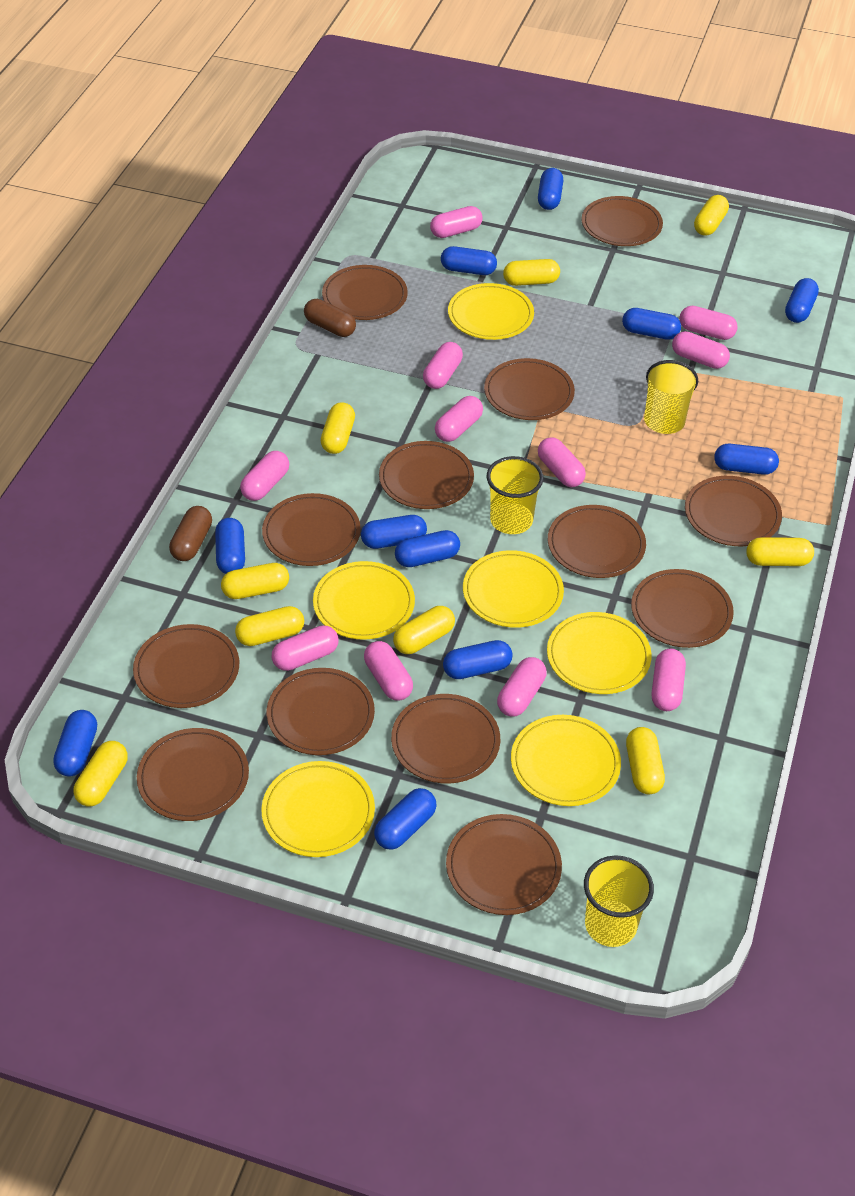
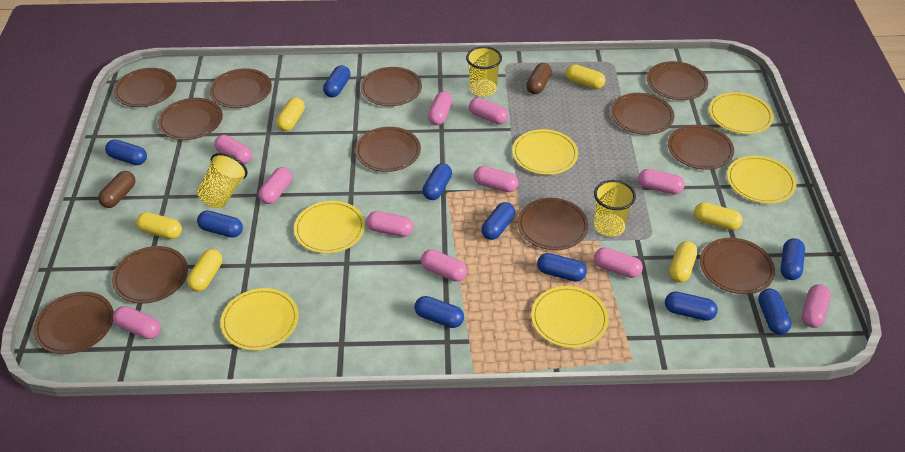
blue capsule: [53,710,97,777] [215,518,245,574] [361,515,427,549] [374,788,437,850] [395,530,460,567] [441,246,497,275] [443,640,513,679] [538,168,563,210] [622,308,681,340] [714,444,779,475] [785,278,819,323] = 11 -> [105,139,147,165] [197,211,243,238] [323,65,350,97] [415,296,464,328] [422,163,452,200] [481,202,515,240] [537,253,587,282] [665,292,718,321] [758,289,791,335] [781,238,805,280] = 10
brown plate: [133,624,239,708] [137,728,249,821] [262,493,361,566] [267,668,375,755] [322,265,408,320] [379,441,474,509] [391,694,500,784] [446,814,562,915] [484,358,575,420] [548,505,646,578] [581,196,663,246] [631,569,734,648] [685,476,782,546] = 13 -> [33,292,114,354] [112,246,188,304] [114,68,177,107] [158,98,223,140] [210,68,272,108] [355,127,421,172] [361,67,422,106] [518,198,589,250] [611,93,675,135] [647,61,708,100] [668,125,734,170] [700,238,775,294] = 12
yellow capsule: [73,741,128,807] [221,563,289,599] [235,606,304,646] [321,402,355,454] [393,606,455,654] [503,259,560,286] [626,727,665,794] [694,195,729,236] [746,537,814,566] = 9 -> [136,212,182,239] [187,249,222,292] [276,97,305,131] [566,64,605,89] [669,241,698,282] [694,202,742,230] = 6

